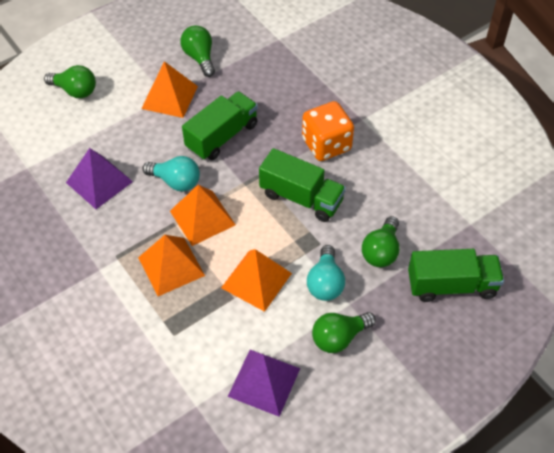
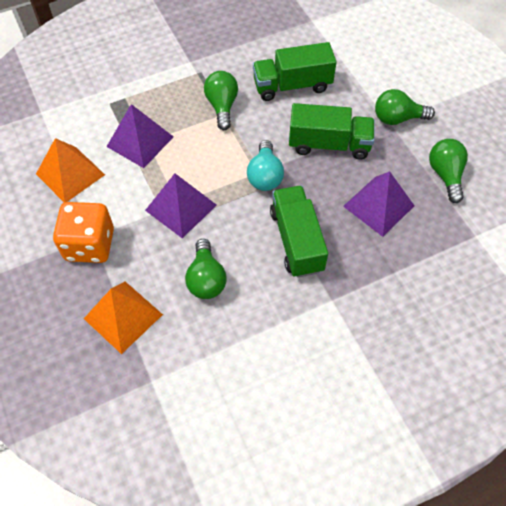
orange pyramid: [138,235,205,296] [141,61,198,118] [170,185,235,246] [221,249,292,312] = 4 -> [36,138,105,203] [84,282,163,354] = 2
purple pyramid: [66,148,133,209] [228,350,300,417] = 2 -> [107,104,174,168] [145,173,217,238] [343,171,415,237] = 3
turquoise light bulb: [142,156,200,191] [307,245,345,301] = 2 -> [247,140,284,191] = 1

